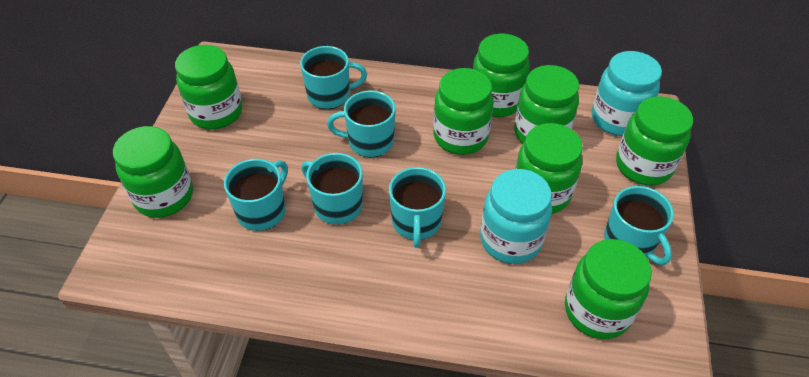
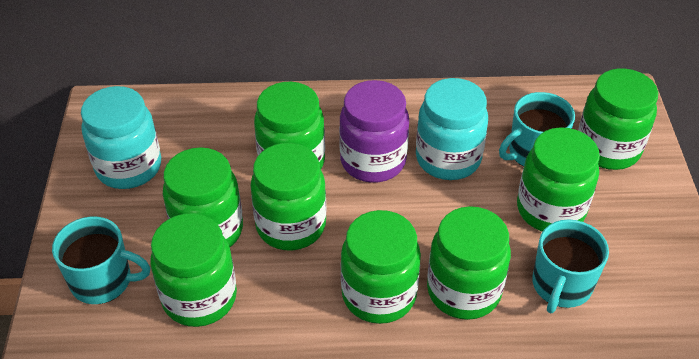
purple jar: none = 0 -> [339,80,409,183] = 1
turquoise mug: [224,159,288,231] [300,46,367,109] [302,153,363,225] [327,90,396,158] [389,167,446,248] [604,186,674,265] = 6 -> [52,216,150,304] [499,92,575,167] [532,220,609,313] = 3

